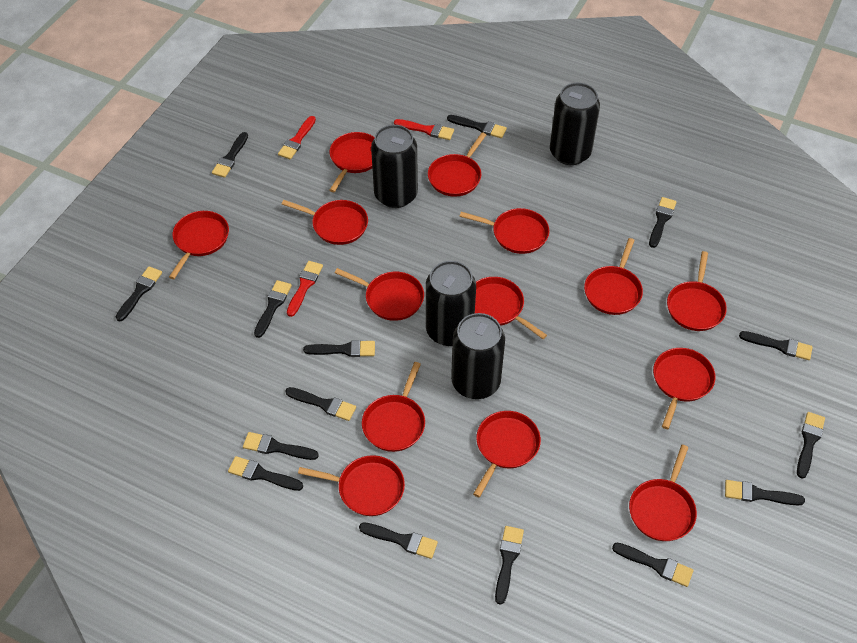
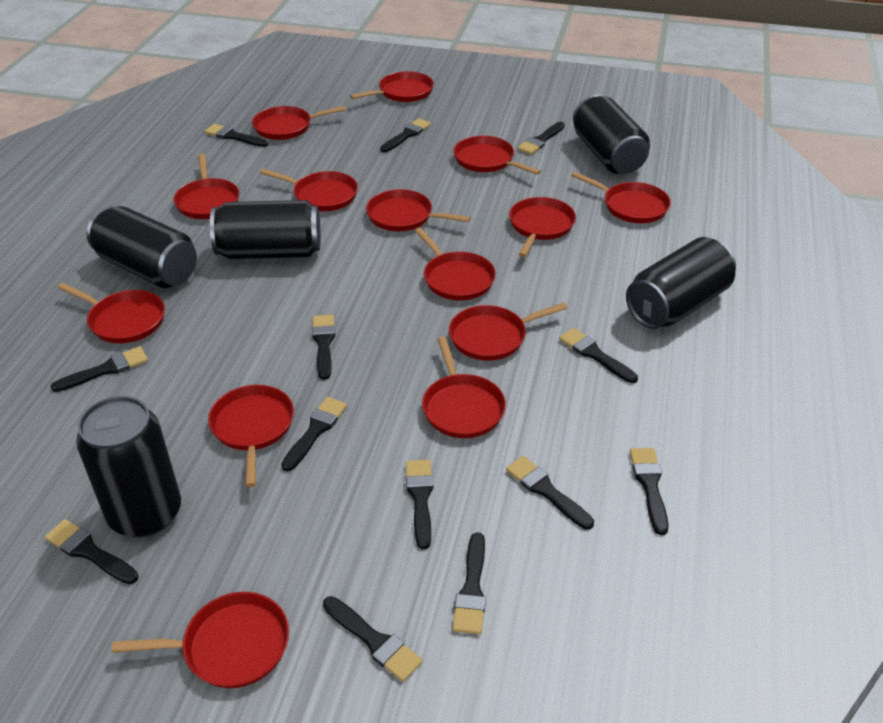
black brush: [116,266,162,322] [212,132,248,178] [228,456,303,491] [243,432,319,460] [254,280,292,338] [285,387,356,421] [303,340,375,357] [359,522,438,559] [447,115,507,138] [495,526,524,605] [612,542,693,587] [649,197,677,248] [725,480,805,506] [739,331,813,360] [797,412,825,479] = 15 -> [45,519,138,584] [51,347,148,392] [205,124,268,147] [281,397,347,471] [312,315,335,380] [323,596,423,682] [380,118,431,152] [406,460,433,549] [453,532,486,634] [506,456,594,530] [518,122,565,155] [559,328,638,383] [630,448,669,535] = 13
black can: [371,125,418,208] [426,261,476,346] [451,313,505,399] [550,83,600,165] = 4 -> [76,396,181,537] [87,206,197,288] [210,200,321,259] [573,94,650,174] [626,237,736,329] = 5
red brush: [278,116,316,159] [287,261,323,317] [394,119,454,140] = 3 -> none = 0

